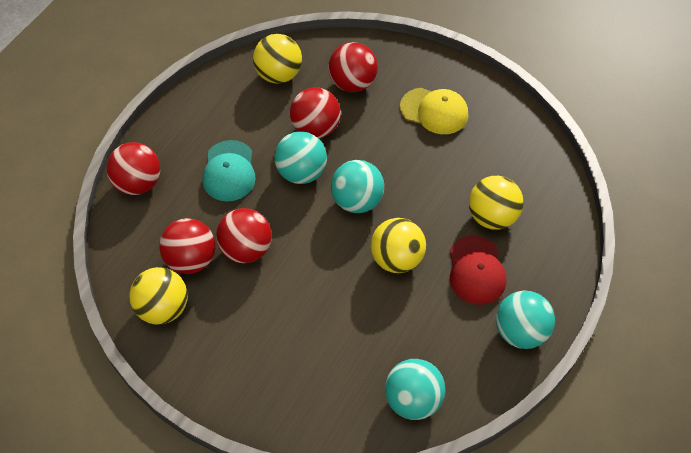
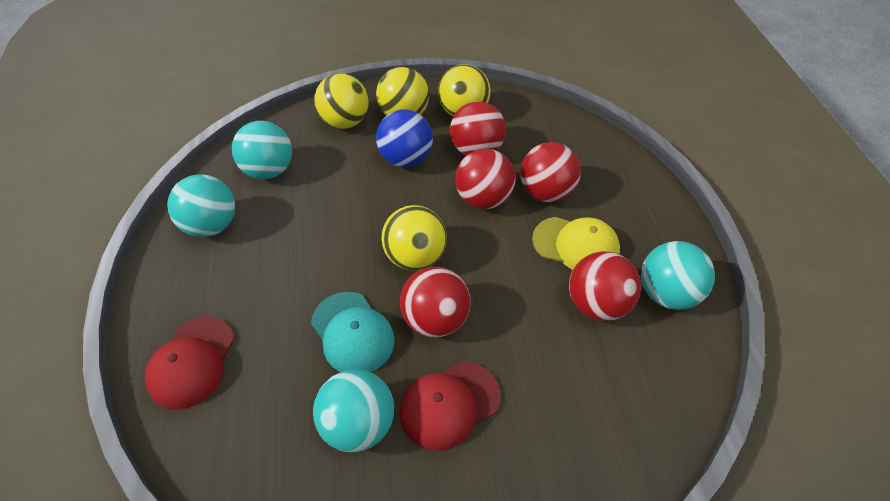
blue ball: none = 0 -> [376,109,433,167] = 1
red cap: [450,236,506,305] = 1 -> [145,316,235,410] [399,361,500,451] = 2

